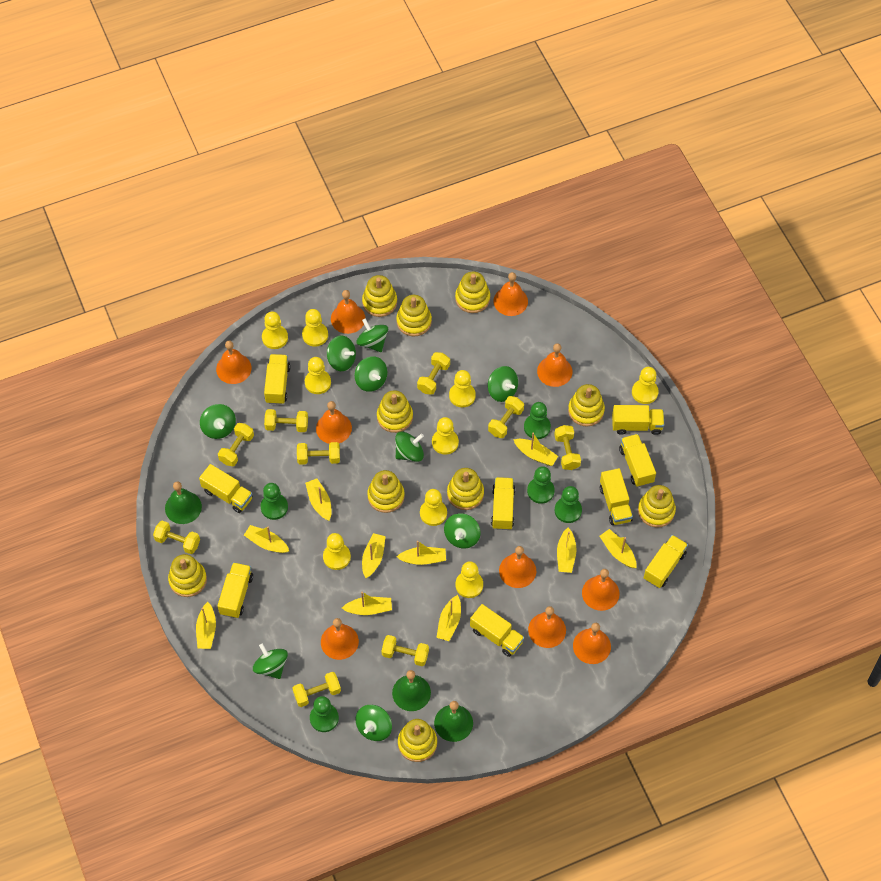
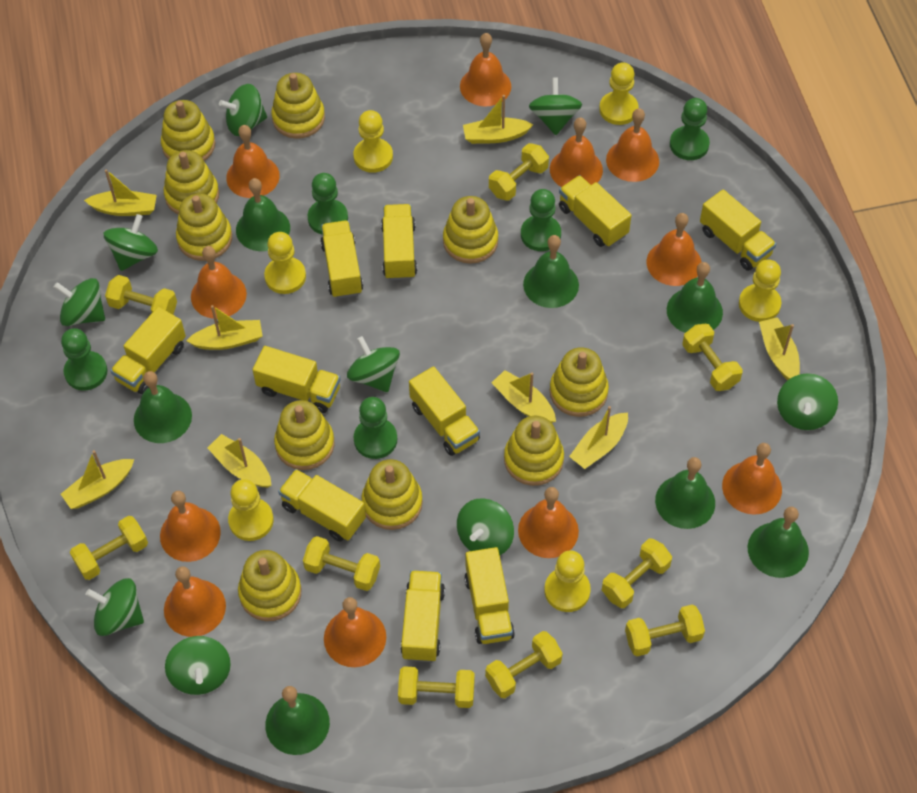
green bell: [165,482,202,524] [392,670,431,711] [434,701,473,742] = 3 -> [134,371,192,443] [236,178,290,251] [265,686,330,755] [523,235,579,308] [655,457,715,529] [667,262,723,333] [748,507,809,578] = 7
orange bell: [216,341,252,384] [316,401,352,444] [321,618,359,660] [331,290,366,334] [493,272,528,316] [499,546,536,588] [528,606,566,648] [537,343,572,387] [573,623,611,664] [582,569,620,611] = 10 -> [160,491,221,562] [164,566,226,637] [191,246,247,319] [226,125,280,198] [324,597,386,667] [460,33,511,107] [518,487,579,558] [550,117,603,187] [606,108,659,182] [647,213,702,286] [722,443,782,515] = 11
yellow boat: [196,602,216,649] [244,525,289,553] [305,479,331,521] [342,592,392,615] [362,533,386,578] [397,541,446,565] [437,595,461,641] [513,433,558,466] [557,528,577,573] [600,529,637,568] = 10 -> [61,450,135,509] [84,169,157,216] [186,305,262,350] [207,434,272,488] [463,95,534,144] [492,370,556,423] [569,406,628,469] [759,317,800,380] = 8
yellow pawn: [262,312,288,349] [302,309,328,347] [305,357,331,394] [323,533,351,570] [420,489,447,526] [432,417,459,455] [449,370,476,407] [455,561,483,598] [632,367,659,404] = 9 -> [228,479,274,541] [264,232,306,294] [353,110,393,173] [544,550,591,612] [599,62,638,125] [739,260,781,322] = 6
yellow truck: [199,464,253,513] [217,562,253,618] [264,354,290,405] [470,604,524,657] [491,477,515,530] [600,468,633,525] [612,405,664,435] [619,434,656,487] [644,535,688,588] = 9 -> [110,307,186,394] [253,346,341,413] [278,469,366,542] [320,220,363,298] [381,204,417,280] [400,570,445,662] [409,366,480,456] [464,547,515,644] [559,175,631,247] [700,189,776,271] = 10

